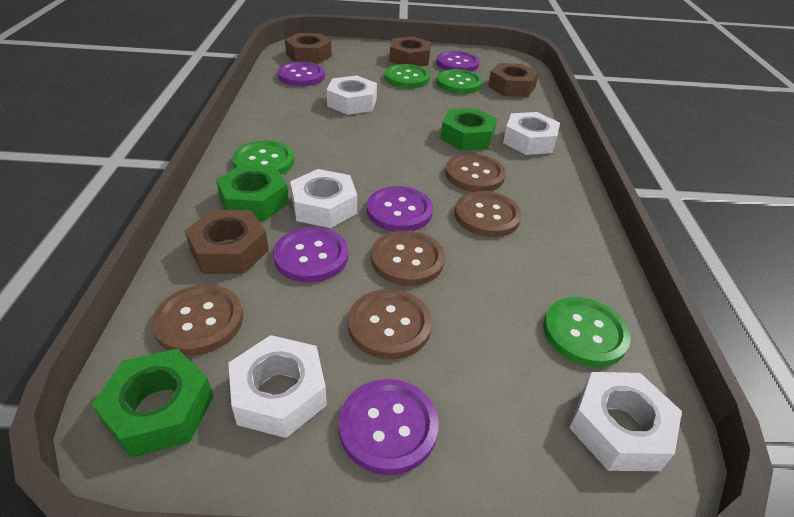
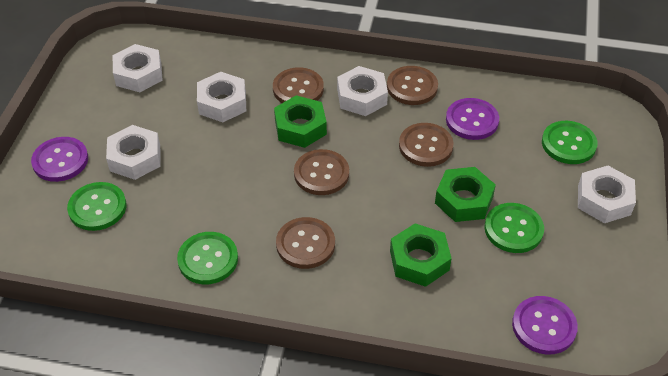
brown nut: [185,210,269,274] [285,33,332,64] [389,36,431,66] [488,63,539,97] = 4 -> none = 0
purple button: [273,227,348,283] [278,62,325,86] [339,379,439,475] [367,186,433,232] [436,51,480,72] = 5 -> [31,137,88,182] [446,98,499,140] [512,296,578,355] = 3

